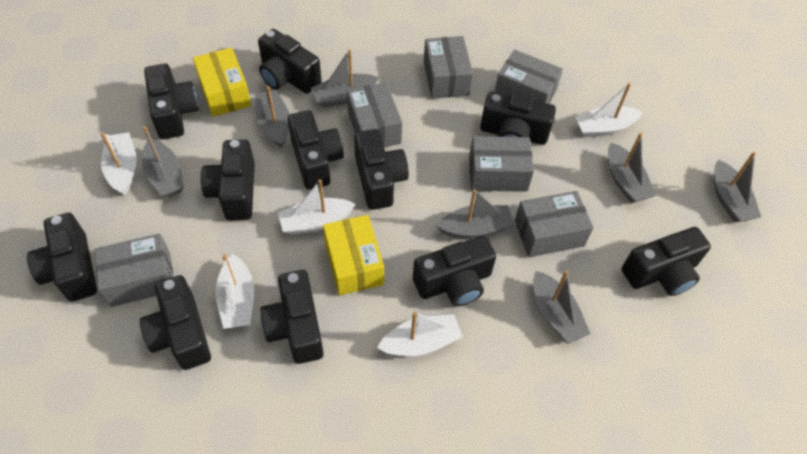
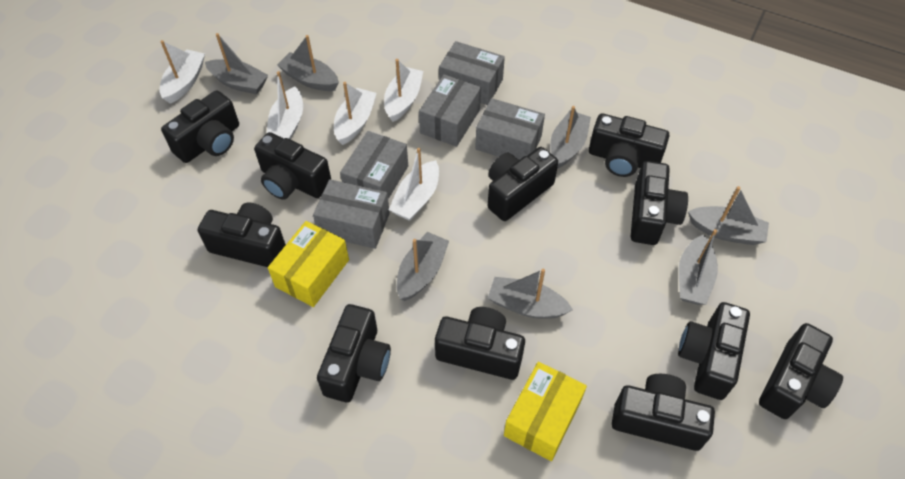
grey box: [95,234,174,307] [347,82,402,147] [424,36,473,99] [469,136,534,192] [495,50,563,104] [515,191,594,257] = 6 -> [313,179,390,249] [340,131,408,199] [419,74,481,147] [439,41,505,105] [475,98,545,160] = 5

